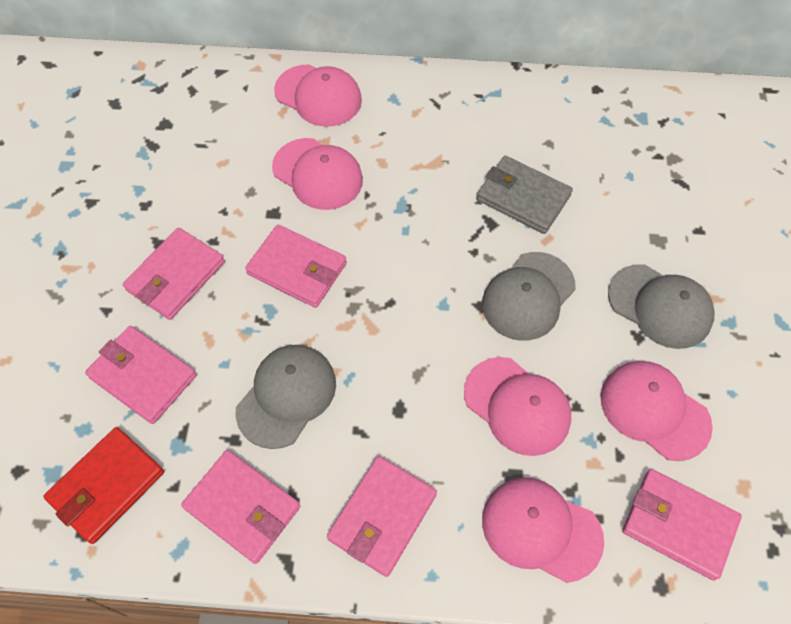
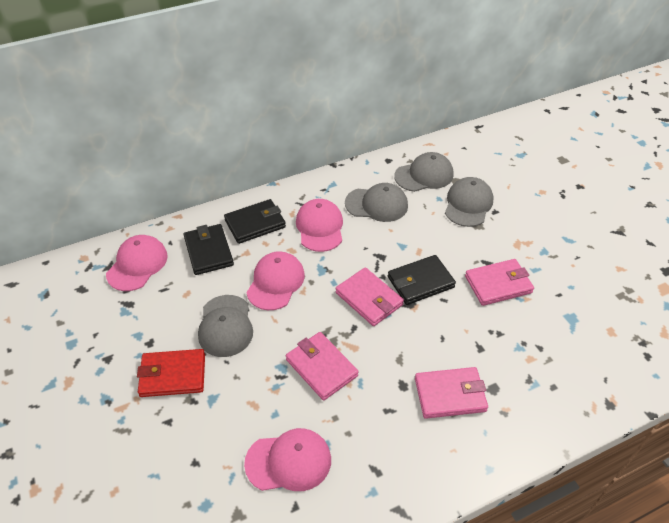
black wallet: none = 0 -> [183,224,234,275] [224,199,286,244] [388,255,456,305] = 3
grey cap: [236,345,336,449] [482,252,576,341] [608,264,714,349] = 3 -> [198,295,253,357] [345,183,408,222] [394,152,454,192] [445,177,494,227] = 4
grey wallet: [477,156,573,234] = 1 -> none = 0
pink cap: [272,138,363,210] [274,64,362,127] [464,357,571,456] [482,477,604,583] [601,361,713,461] = 5 -> [106,235,168,291] [244,428,331,491] [246,251,305,310] [296,199,343,252] = 4
pink wallet: [85,326,196,424] [123,228,225,320] [181,450,300,564] [245,225,347,308] [327,456,437,577] [622,469,742,581] = 6 -> [286,332,359,401] [336,267,404,326] [415,367,488,419] [465,259,534,306] = 4

